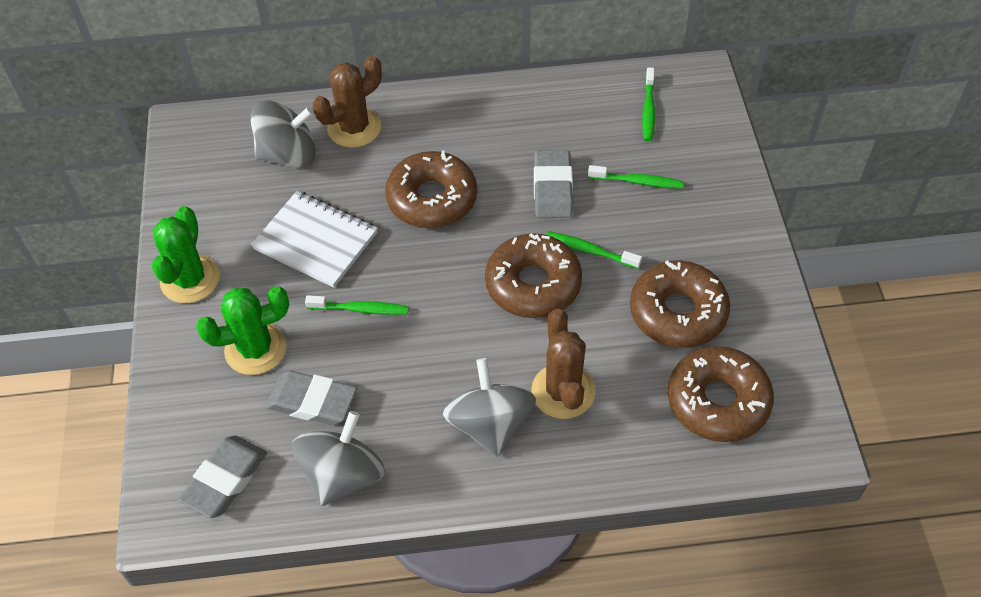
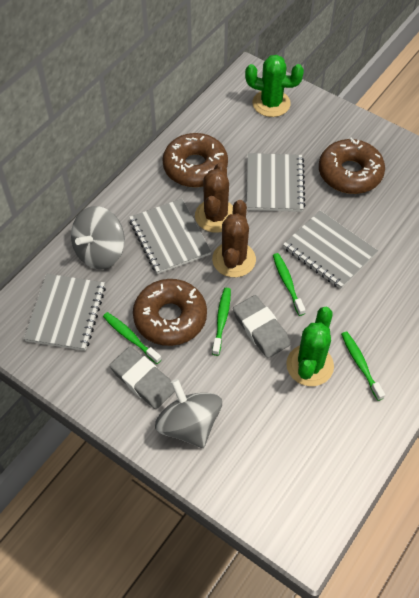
brown donut: [385,150,477,228] [485,233,582,318] [630,260,730,348] [668,346,774,442] = 4 -> [133,279,207,346] [162,133,228,187] [319,137,385,194] = 3
grey eraser: [178,435,267,518] [265,370,357,425] [534,150,573,218] = 3 -> [110,346,175,409] [233,295,290,358] = 2
grey notebook: none = 0 -> [24,274,106,351] [129,199,211,274] [246,153,306,212] [283,211,378,289] = 4
grey spinning top: [251,100,316,168] [292,411,385,506] [443,358,536,457] = 3 -> [71,206,125,269] [155,379,222,448] = 2
white notebook: [251,191,378,288] = 1 -> none = 0

